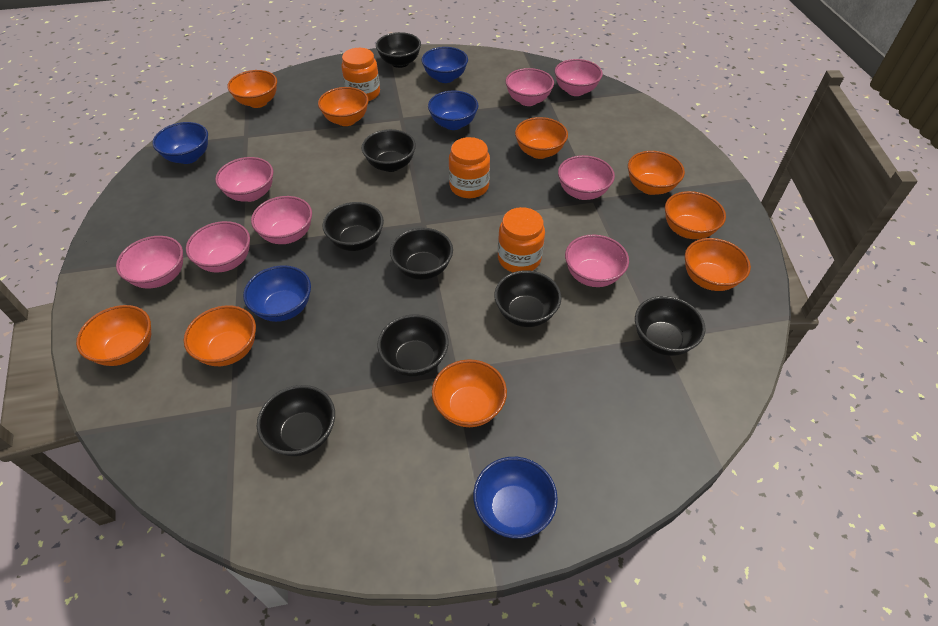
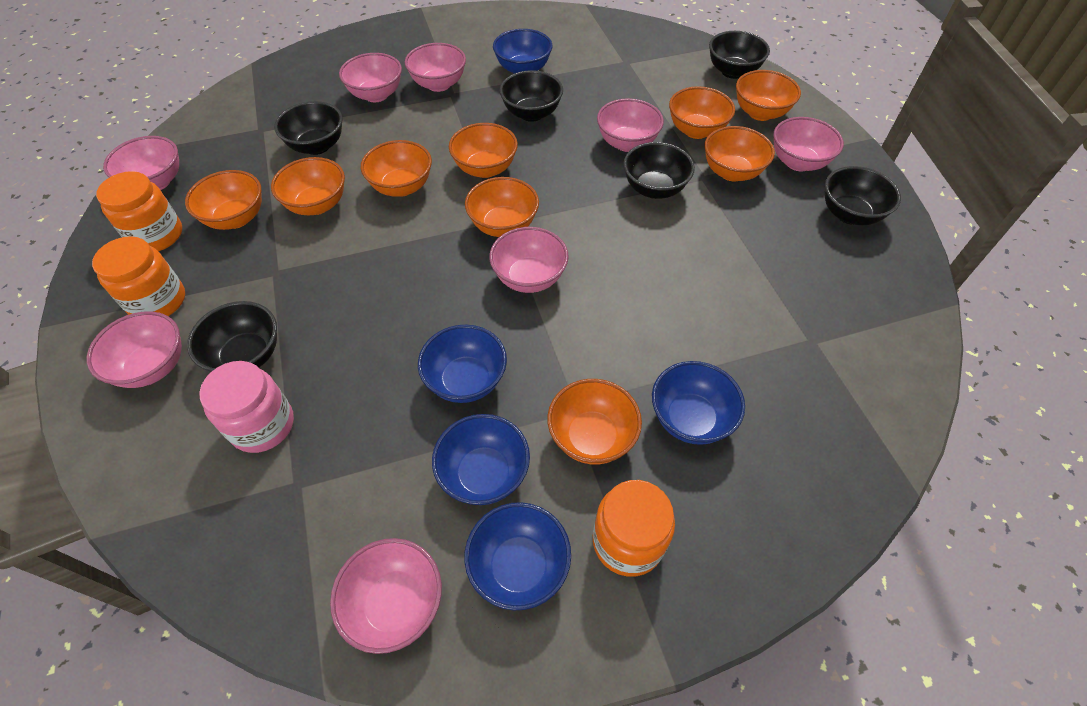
black bowl: [257,385,335,456] [323,202,384,251] [362,129,416,172] [376,32,421,68] [377,314,449,377] [390,228,453,280] [494,270,562,327] [635,296,706,356] = 8 -> [187,301,277,372] [274,101,343,155] [500,70,563,122] [623,142,695,199] [709,31,770,79] [825,166,901,225] = 6
pink jar: none = 0 -> [199,361,294,453] = 1

